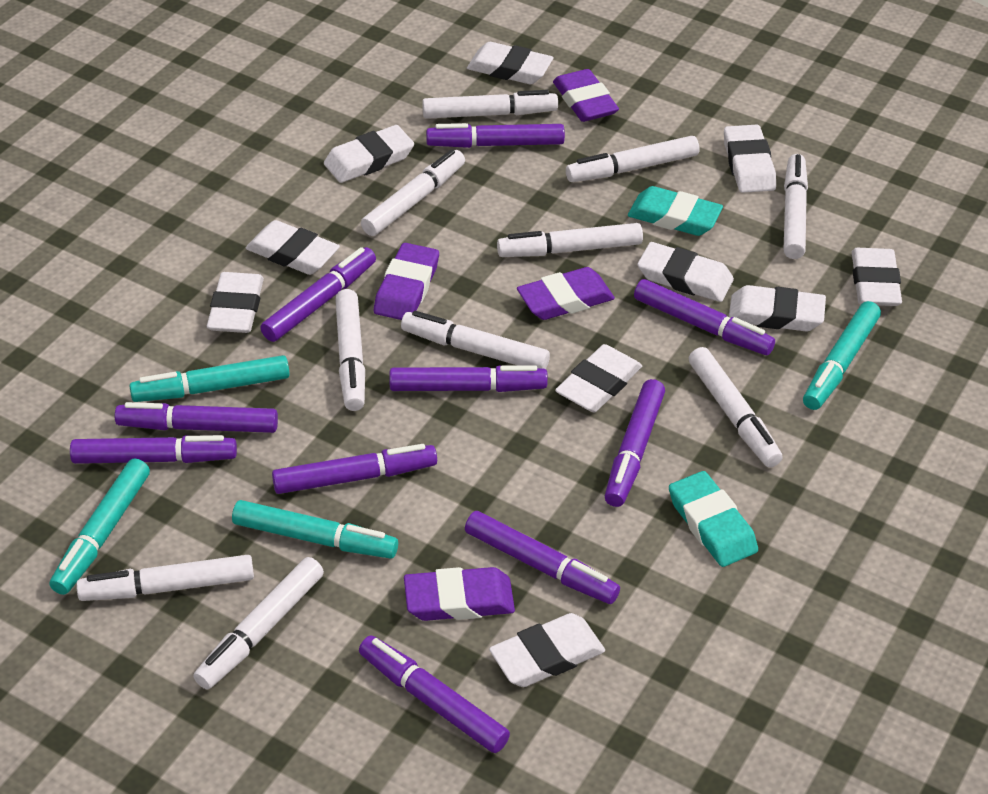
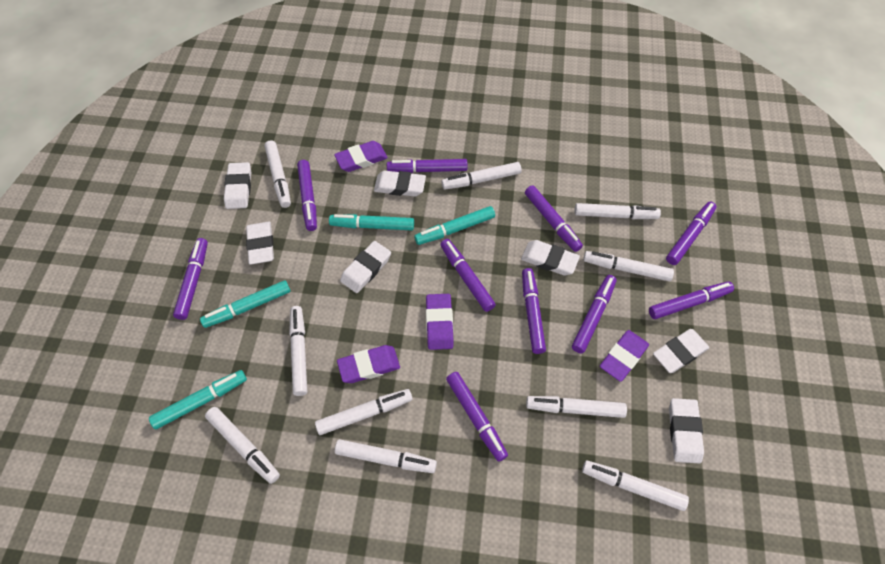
turquoise eraser: [628,186,723,236] [669,471,758,567] = 2 -> none = 0
white eraser: [207,272,264,333] [246,220,340,275] [324,125,414,183] [467,42,554,84] [489,613,605,687] [555,344,642,412] [637,242,734,302] [724,125,776,193] [729,285,826,331] [852,248,902,306] = 10 -> [224,162,251,209] [246,222,274,265] [340,241,391,293] [374,171,426,197] [521,240,580,276] [653,329,709,373] [669,398,704,464] = 7

